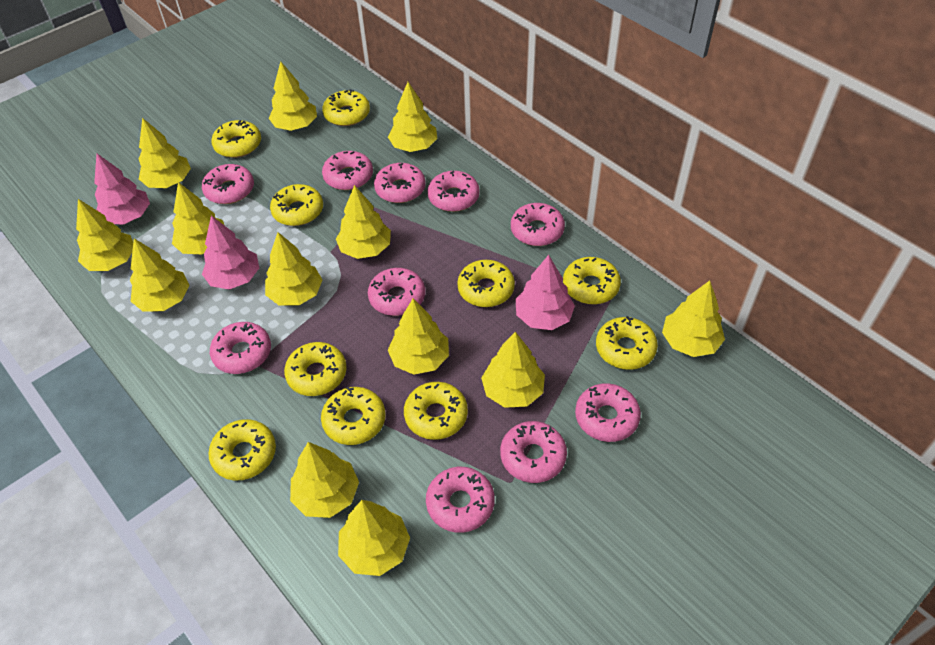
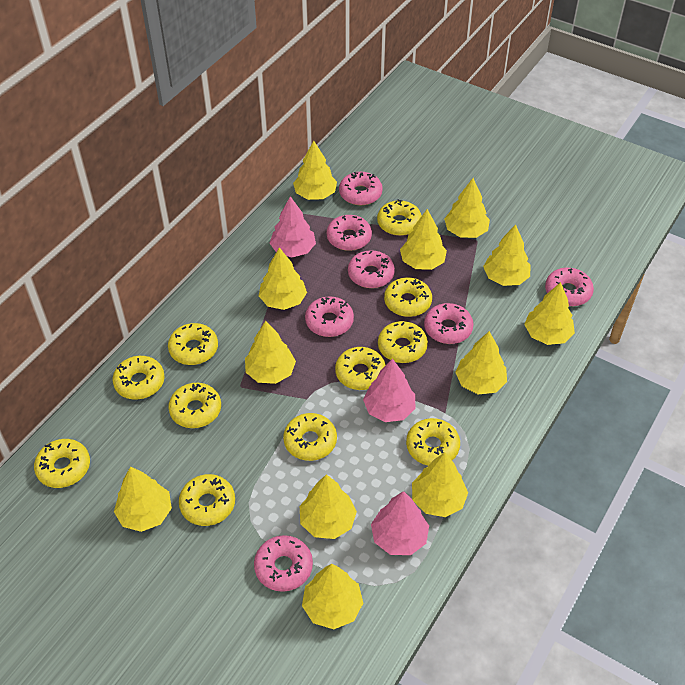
pink donut: [202,164,254,204] [210,322,271,374] [322,151,373,190] [368,268,425,316] [374,163,426,203] [426,467,495,533] [427,171,480,212] [500,421,567,483] [511,203,565,246] [575,383,641,442] = 10 -> [254,535,313,592] [305,296,354,337] [327,215,372,251] [339,172,383,205] [348,250,395,288] [424,303,474,344] [545,268,594,306] = 7
yellow donut: [208,419,276,481] [211,120,261,158] [270,184,323,226] [284,342,347,396] [321,387,386,445] [322,89,370,126] [404,382,468,440] [457,260,515,307] [563,257,621,304] [596,316,658,370] = 10 -> [34,439,90,488] [113,356,165,400] [168,323,218,365] [168,383,221,428] [179,474,235,526] [283,413,337,461] [335,347,386,390] [377,199,422,236] [378,321,428,363] [384,277,432,317] [406,418,460,465] = 11
yellow tree: [76,199,133,271] [130,238,189,312] [139,118,191,188] [172,182,224,254] [265,232,322,305] [269,61,317,131] [290,442,359,518] [336,185,391,259] [338,500,410,576] [388,82,437,152] [388,299,449,375] [481,332,545,408] [662,281,725,357] = 13 -> [114,466,172,532] [245,321,296,384] [259,247,307,310] [293,141,337,200] [300,474,357,539] [302,564,363,629] [400,209,447,270] [412,453,468,517] [444,178,490,238] [455,331,507,394] [483,224,530,286] [524,282,575,345] = 12

